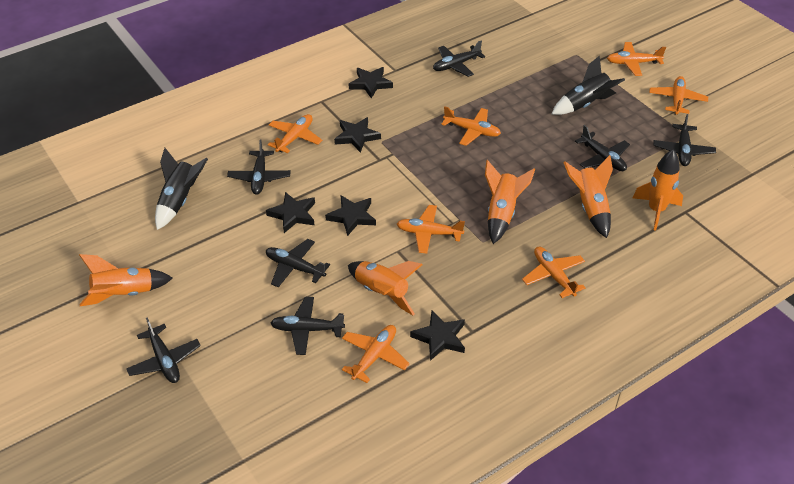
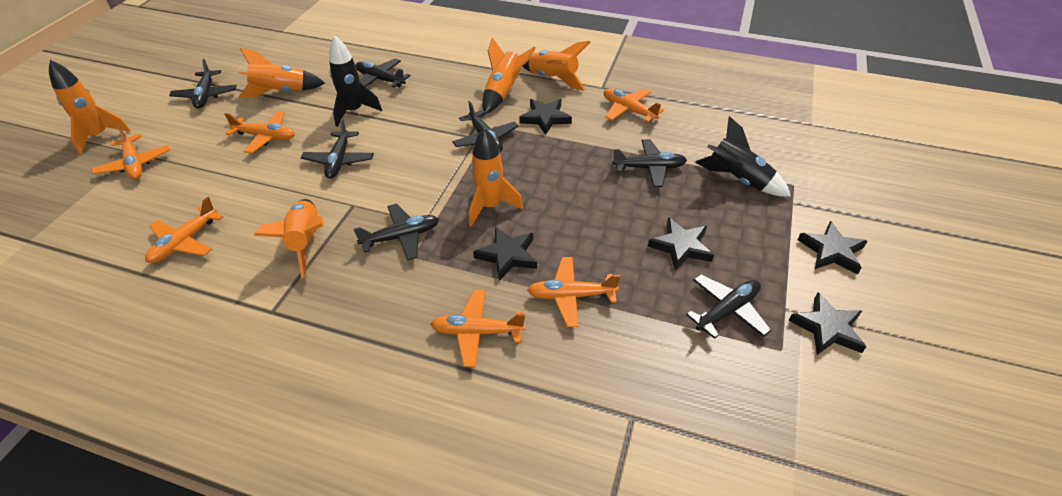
orange plane: [268,114,322,153] [342,325,410,383] [397,205,465,254] [441,106,501,146] [522,247,586,298] [607,42,666,76] [649,76,708,115] = 7 -> [91,125,170,179] [145,197,223,263] [224,111,295,154] [430,290,526,367] [527,257,620,327] [604,89,664,122] = 6
orange rocket: [79,254,173,306] [348,261,423,315] [485,160,535,244] [563,155,613,238] [633,149,683,231] = 5 -> [49,60,131,155] [238,47,325,97] [254,199,324,278] [469,128,523,227] [482,37,536,114] [522,41,591,91] = 6

